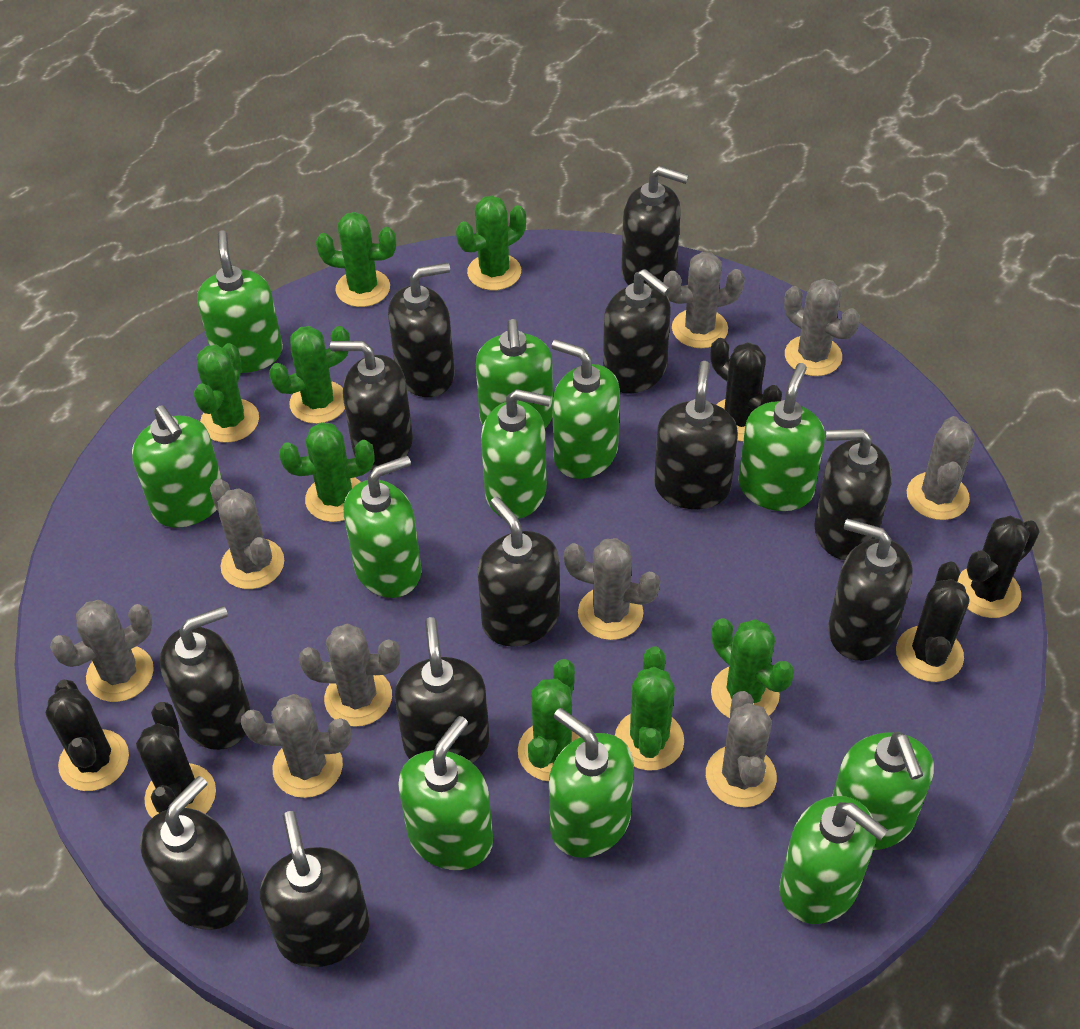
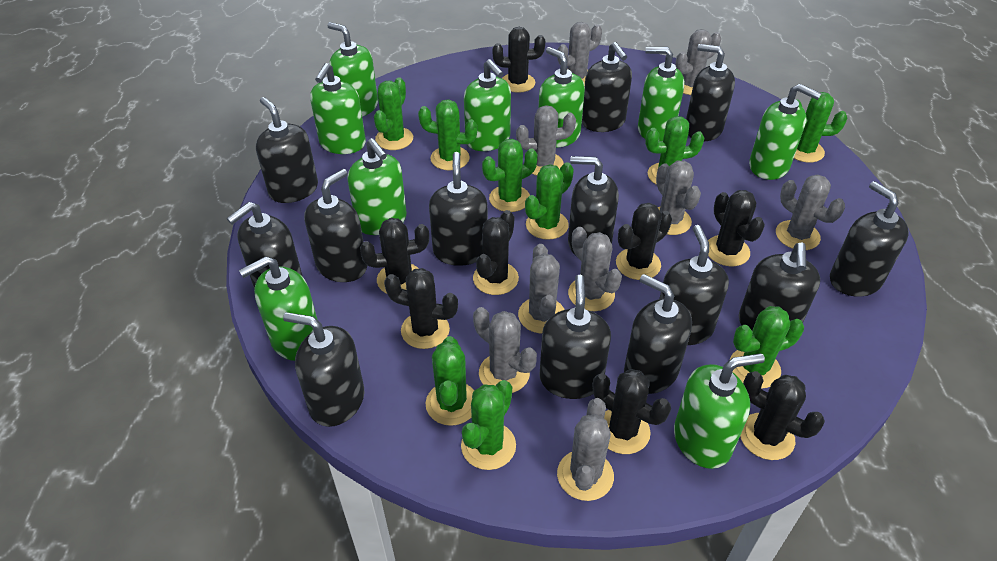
black cactus: [46,680,129,791] [136,702,216,818] [710,338,782,442] [896,561,969,682] [958,516,1040,618] = 5 -> [360,218,429,294] [384,268,458,349] [473,210,519,295] [492,27,545,93] [593,369,671,454] [616,203,672,280] [708,190,765,266] [740,371,825,460] = 8
black soap dispenser: [140,776,248,930] [160,606,251,750] [260,811,370,967] [330,341,413,470] [388,263,455,397] [394,617,490,763] [477,497,560,647] [603,269,671,394] [621,166,689,285] [654,361,738,509] [814,429,892,560] [828,519,913,661] = 12 -> [227,202,303,289] [256,97,318,203] [283,312,364,427] [304,169,367,282] [429,152,488,266] [539,275,611,399] [568,156,619,255] [582,42,632,132] [624,274,692,394] [659,225,729,345] [686,44,735,141] [739,243,820,330] [830,181,909,297] = 13
green cactus: [194,343,259,443] [269,326,350,424] [279,422,375,522] [316,212,396,307] [456,195,526,290] [518,659,580,782] [615,646,684,771] [711,618,794,718] = 8 -> [374,77,413,150] [418,99,477,170] [426,336,474,426] [461,380,516,470] [482,139,537,212] [525,162,574,240] [645,116,704,185] [730,306,804,389] [794,92,847,163] = 9
green soap dispenser: [132,405,222,528] [197,230,283,373] [344,455,421,598] [398,716,493,870] [476,319,553,428] [481,389,551,519] [549,708,634,858] [551,339,620,479] [738,363,825,511] [780,796,888,924] [832,732,934,850] = 11 -> [239,256,317,361] [310,63,366,154] [327,22,378,117] [348,138,407,235] [464,59,511,151] [539,47,585,148] [638,47,684,141] [674,353,765,469] [749,84,821,180] = 9

